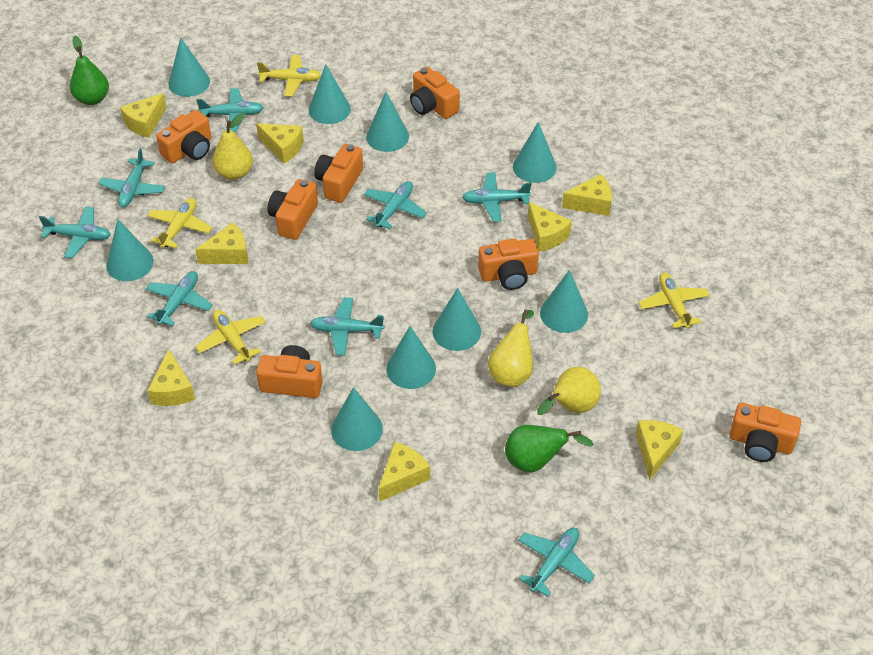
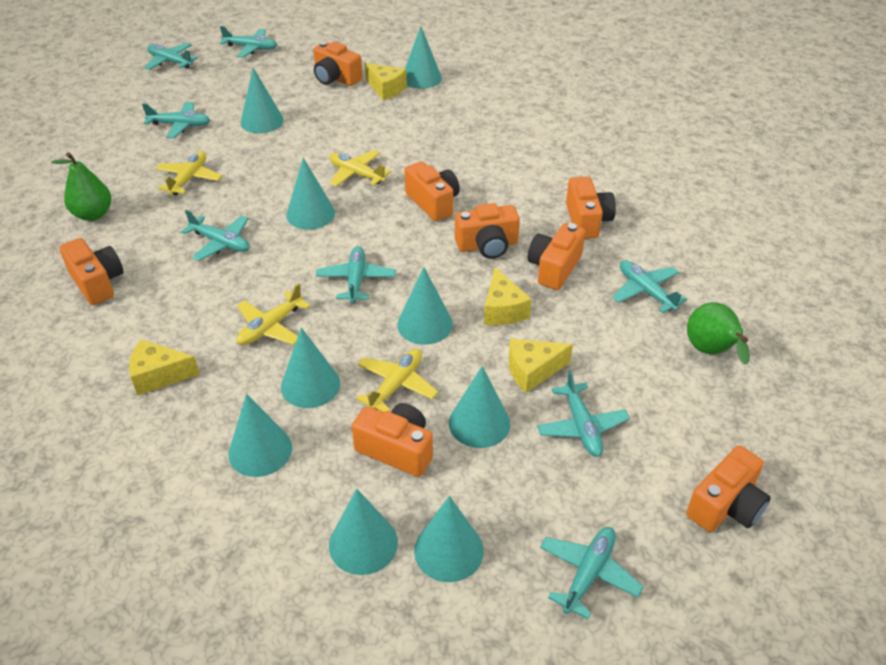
orange camera: [156,110,212,163] [256,345,323,398] [267,179,318,240] [314,144,363,203] [410,67,460,119] [478,239,539,290] [729,403,801,462] = 7 -> [59,238,124,305] [313,41,362,86] [352,403,433,477] [404,161,460,221] [455,203,520,259] [528,223,585,290] [566,177,616,239] [686,446,771,532] = 8
yellow cheese: [120,93,166,138] [147,349,195,406] [195,222,248,264] [256,123,304,164] [378,442,430,502] [528,202,572,252] [562,174,612,216] [636,420,683,480] = 8 -> [129,339,200,396] [365,63,407,101] [484,267,532,325] [509,339,573,393] = 4
yellow pear: [212,113,253,180] [488,309,534,387] [537,367,601,415] = 3 -> none = 0

